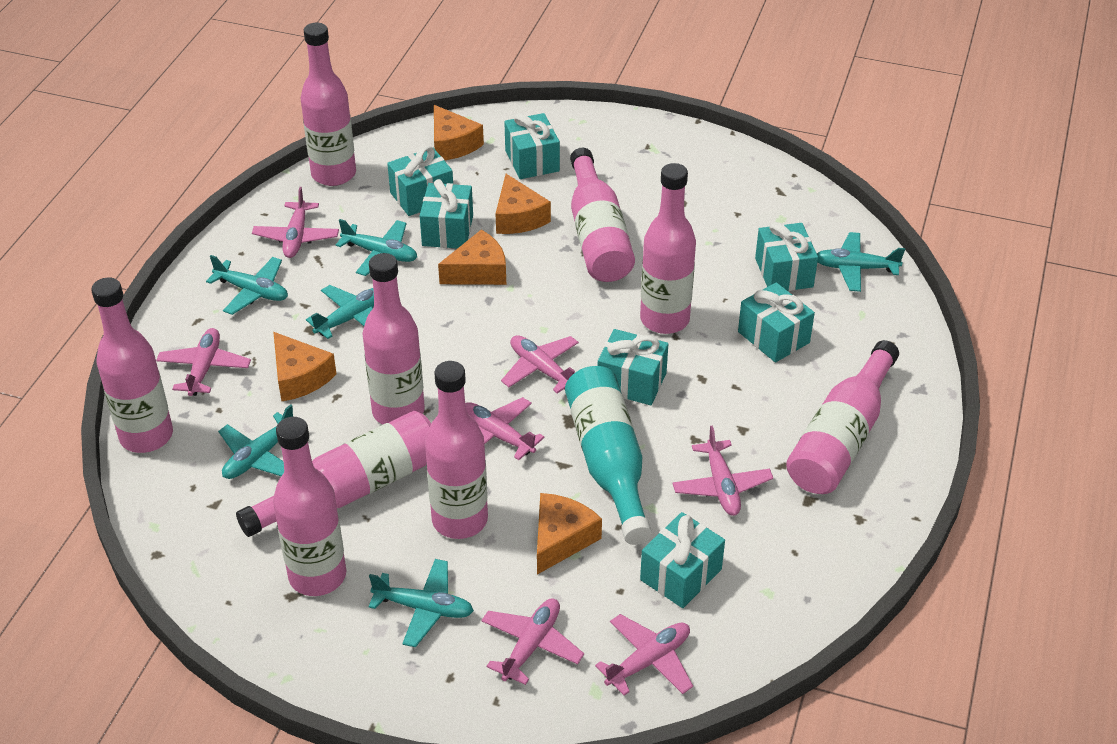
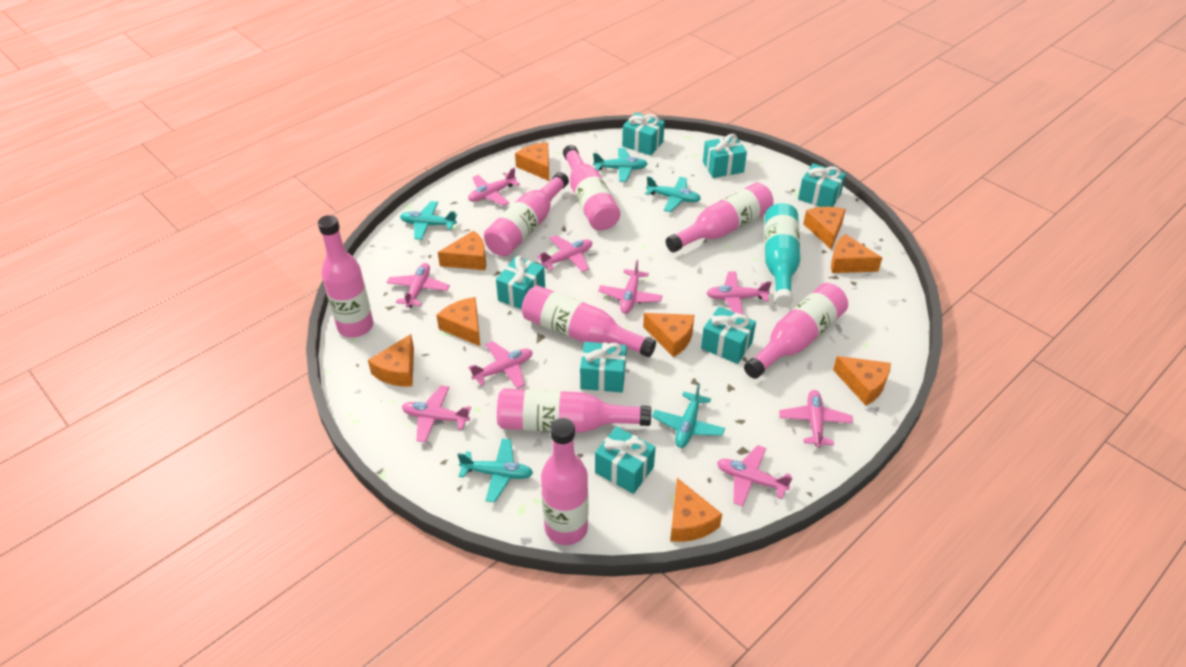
orange cheese: [273,332,337,401] [434,105,484,160] [438,230,506,285] [496,174,551,234] [537,493,602,575] = 5 -> [368,334,414,386] [436,297,480,346] [438,231,487,270] [515,142,549,181] [643,313,694,357] [670,478,722,542] [803,207,846,250] [831,234,882,273] [833,356,891,406] = 9
pink bottle: [91,277,173,453] [236,411,431,537] [273,417,346,596] [301,23,356,186] [362,253,425,425] [425,361,488,539] [570,148,635,282] [640,163,696,334] [786,340,899,494] = 9 -> [318,215,373,337] [484,172,569,256] [497,388,651,433] [522,285,656,357] [541,418,588,545] [563,145,620,230] [666,182,773,252] [744,283,848,379] = 8
pink plane: [156,328,251,396] [252,187,339,258] [465,397,544,460] [481,599,584,685] [501,335,579,393] [595,614,693,696] [672,426,773,516] = 7 -> [386,263,450,308] [402,385,471,443] [468,168,520,206] [468,341,533,389] [537,235,592,272] [598,260,663,314] [706,271,772,315] [717,445,792,507] [779,390,853,448] = 9
turquoise plane: [206,255,288,315] [218,404,293,479] [306,285,374,339] [336,219,417,276] [368,559,474,647] [817,232,905,292] = 6 -> [400,201,457,240] [457,439,533,502] [593,148,648,182] [645,176,701,212] [652,383,725,448] = 5

